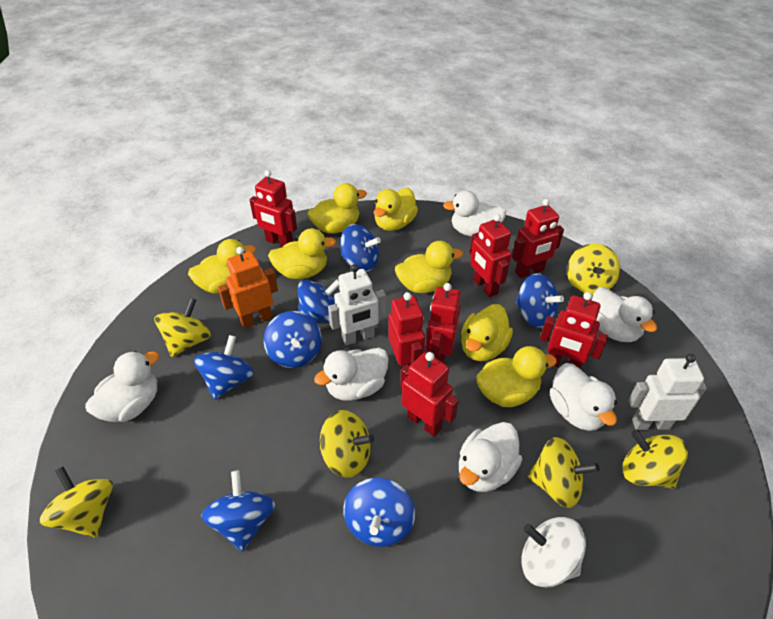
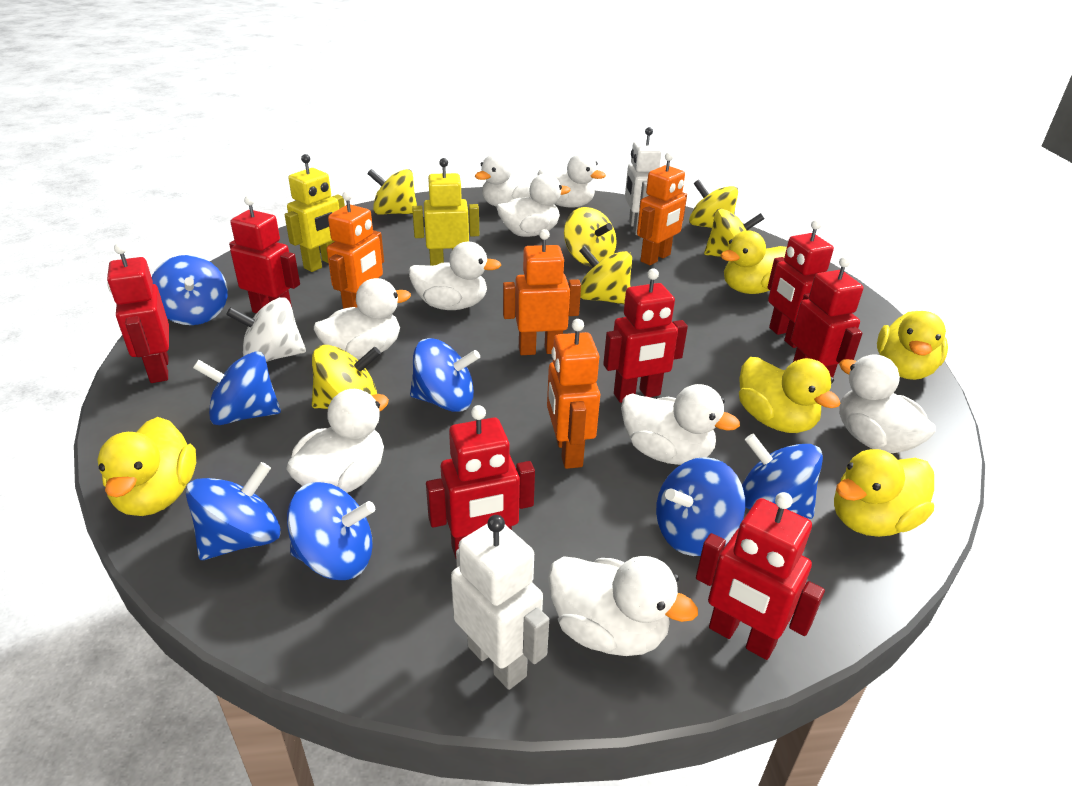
orange robot: [218,247,278,328] = 1 -> [327,191,384,309] [503,229,581,355] [547,319,600,469] [637,152,687,265] = 4
white duck: [85,351,159,422] [314,348,389,401] [443,190,506,237] [459,422,522,492] [550,363,617,431] [592,287,657,342] = 6 -> [286,389,389,493] [314,278,411,360] [408,241,501,310] [475,153,536,207] [497,173,571,237] [538,153,606,208] [548,556,698,656] [621,384,740,465] [839,354,936,453] = 9
yellow duck: [188,239,256,294] [268,228,336,279] [308,183,367,234] [374,188,418,231] [395,241,463,293] [461,304,513,361] [476,346,557,407] = 7 -> [97,417,196,516] [720,231,787,294] [739,357,841,433] [834,449,934,537] [877,311,948,380] = 5
yellow robot: none = 0 -> [285,154,345,272] [412,158,479,266] = 2

